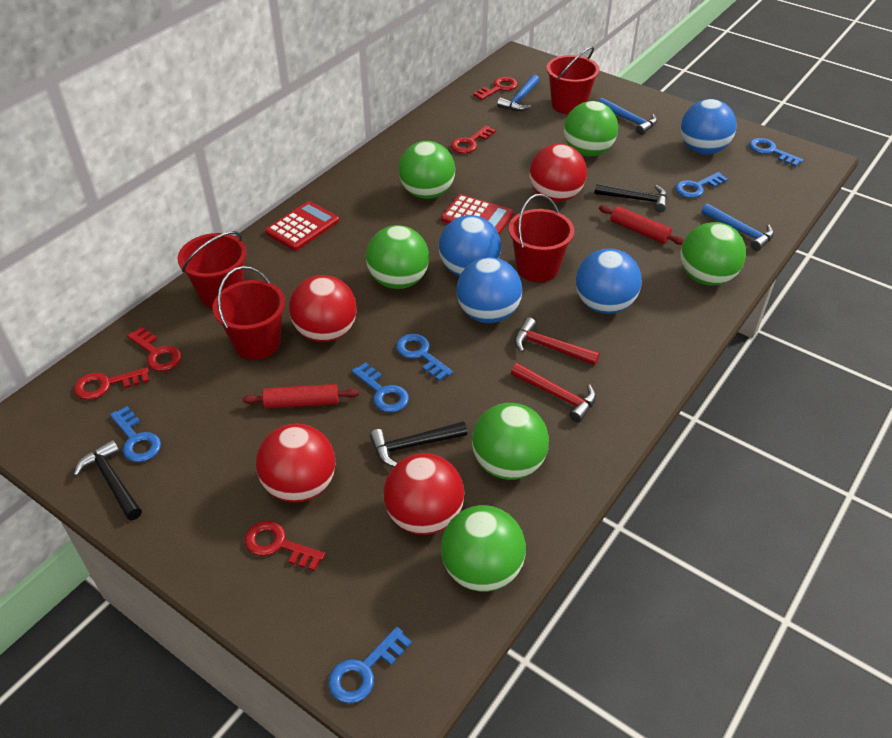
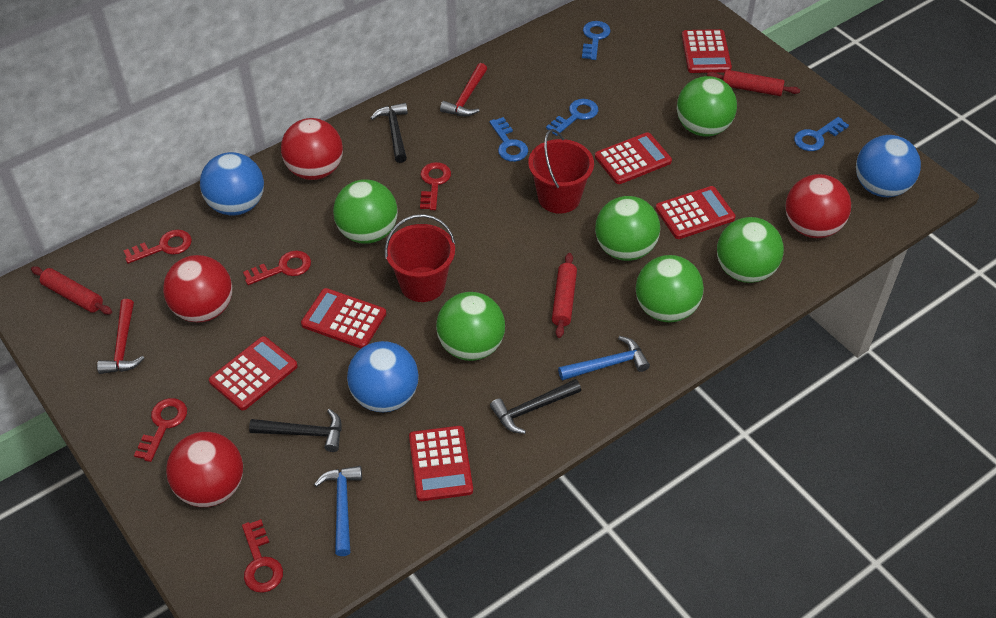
blue ball: [439,215,501,276] [457,257,522,323] [576,248,642,314] [681,99,736,155] = 4 -> [200,152,264,216] [347,341,419,412] [856,135,921,197] = 3
blue hammer: [497,75,539,111] [598,98,657,135] [702,204,774,251] = 3 -> [314,466,362,556] [558,336,650,381] = 2
blue key: [110,406,161,462] [328,627,412,704] [351,362,409,413] [396,334,453,381] [675,172,728,198] [749,138,803,167] = 6 -> [489,117,528,162] [546,99,598,136] [582,21,611,60] [794,117,849,151] = 4
red bucket: [178,231,247,308] [213,266,285,360] [509,194,574,282] [546,46,600,114] = 4 -> [385,214,455,302] [528,129,594,214] = 2
red calculator: [265,201,339,251] [441,194,514,235] = 2 -> [209,336,298,410] [301,288,386,348] [409,426,473,501] [595,132,672,184] [655,186,736,239] [682,29,732,73] = 6
red rolling pin: [242,384,359,409] [599,205,684,245] = 2 -> [31,266,112,315] [552,253,577,338] [707,70,800,96] = 3

